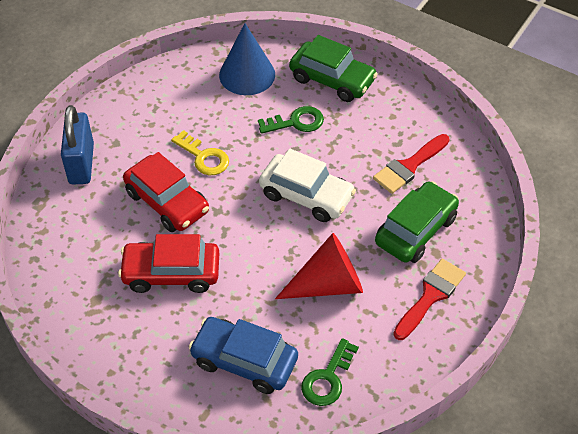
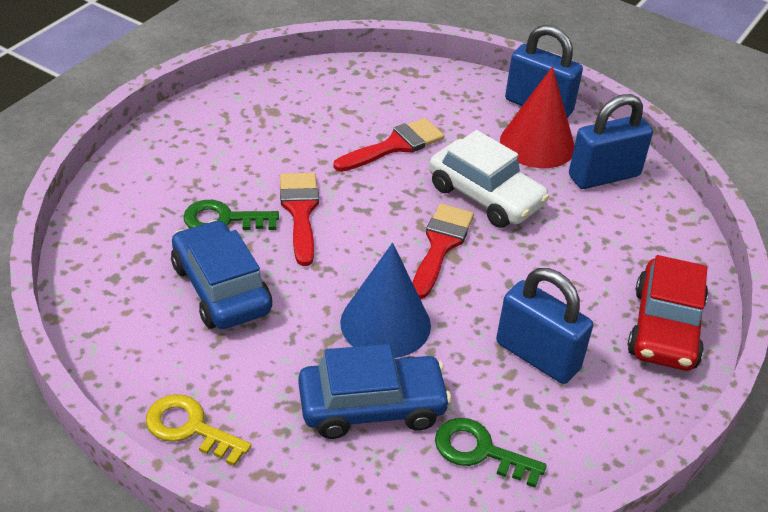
blue car: [189,317,298,394] = 1 -> [171,220,272,329] [298,344,451,439] = 2
blue padlock: [61,105,94,184] = 1 -> [496,268,593,384] [505,25,583,118] [569,94,653,189] = 3
green car: [289,35,378,102] [375,181,459,263] = 2 -> none = 0
red brush: [373,134,450,194] [393,259,466,340] = 2 -> [280,173,319,266] [333,118,444,172] [412,204,474,299] = 3
red car: [118,234,219,293] [123,152,209,232] = 2 -> [627,255,708,371] = 1

